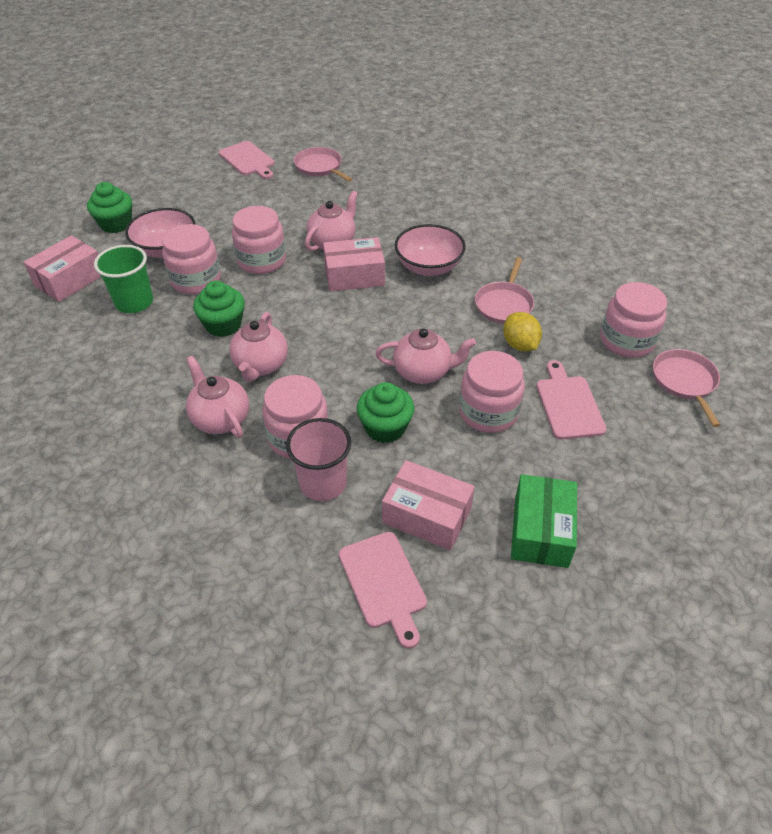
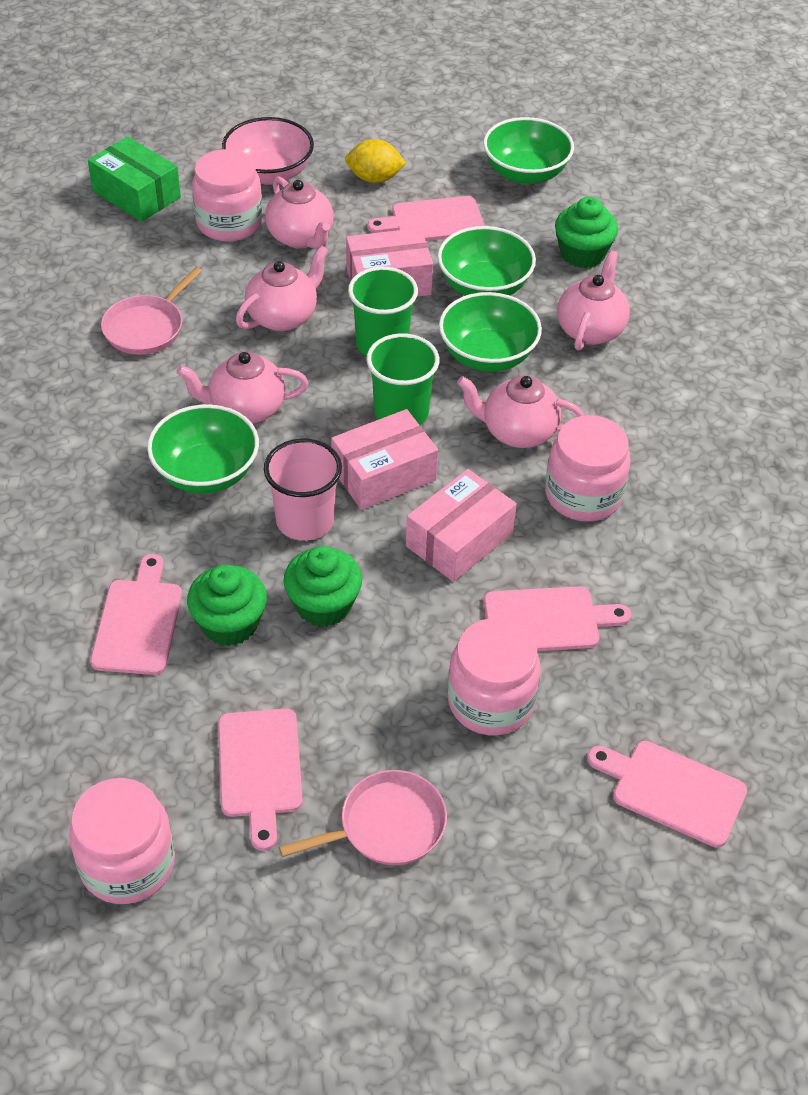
green bowl: none = 0 -> [147,404,259,494] [437,226,536,296] [439,292,542,372] [483,117,574,184] = 4
green cup: [94,245,153,313] = 1 -> [348,267,418,356] [367,333,439,425] = 2
pink bowl: [125,208,196,258] [395,224,466,276] = 2 -> [222,117,314,185] = 1
pink cutting board: [219,141,275,179] [339,532,427,649] [536,360,607,440] = 3 -> [90,554,182,675] [218,708,303,851] [368,196,485,241] [484,586,631,651] [587,741,747,848] = 5
pink jar: [162,224,221,294] [232,206,286,274] [262,375,329,459] [459,351,525,433] [600,282,667,358] = 5 -> [69,778,175,904] [192,149,263,242] [448,618,541,735] [545,415,630,522] = 4
pink pan: [294,147,352,182] [475,257,534,324] [653,349,720,427] = 3 -> [101,267,202,355] [279,770,447,865] = 2
pink teapot: [186,355,249,438] [229,312,288,382] [305,191,358,251] [375,328,476,384] = 4 -> [176,352,308,424] [236,245,329,331] [265,176,334,249] [457,376,584,448] [557,250,630,351] = 5

